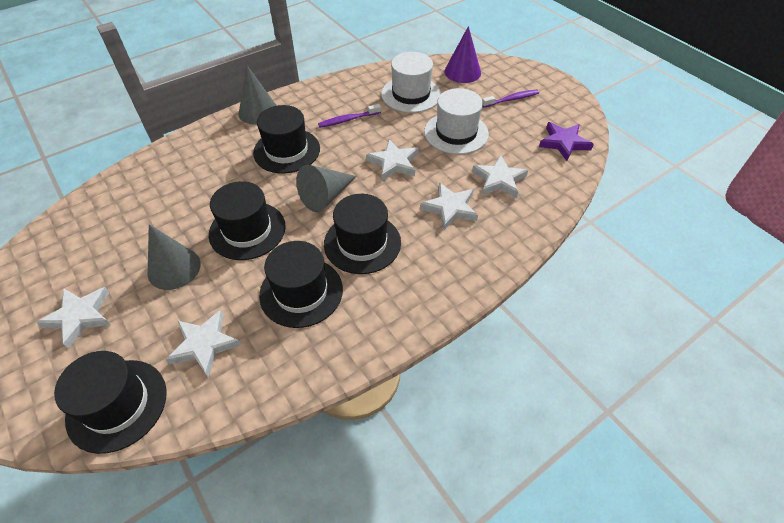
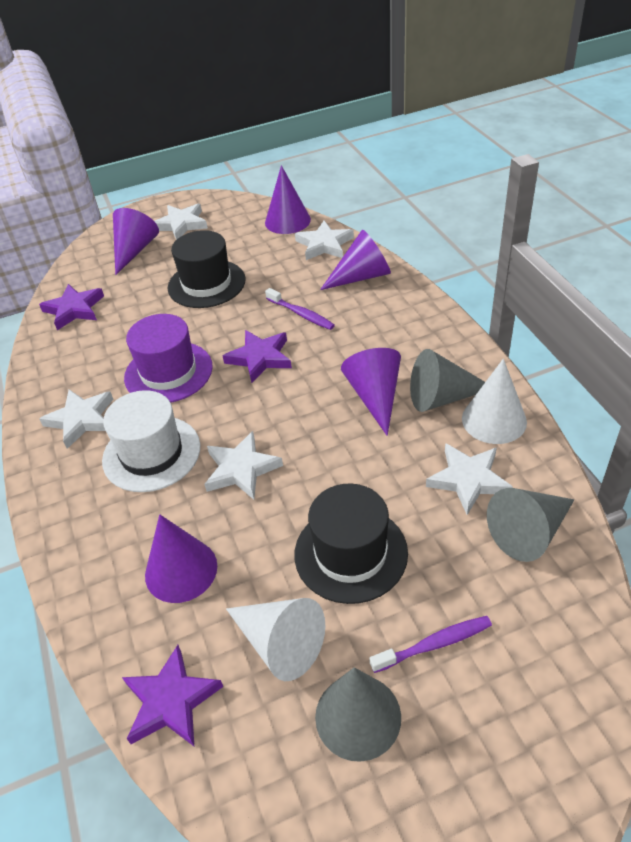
black hat: [54,351,167,454] [209,181,286,260] [253,105,320,174] [259,241,343,328] [324,194,401,274] = 5 -> [168,230,246,308] [294,483,408,604] = 2
purple cone: [444,26,481,83] = 1 -> [113,208,159,275] [145,514,217,603] [265,165,311,234] [320,229,391,290] [341,348,401,436] = 5
purple hat: none = 0 -> [124,314,213,403] = 1
purple star: [539,122,594,161] = 1 -> [39,284,104,330] [122,645,223,746] [223,330,292,383] = 3
white cone: none = 0 -> [226,598,325,681] [462,359,527,444] = 2
white hat: [381,52,441,113] [424,88,489,154] = 2 -> [102,390,200,492] = 1

